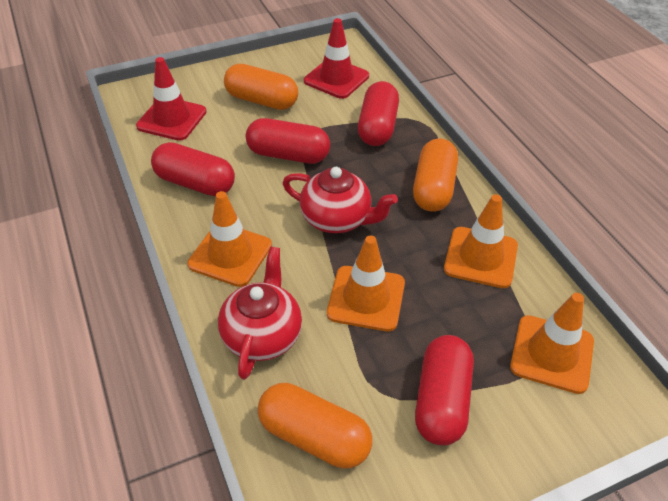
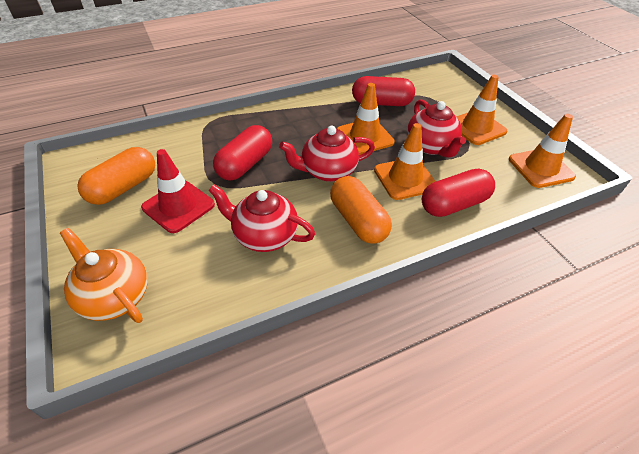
orange capsule: [224,64,298,110] [258,383,372,468] [413,138,458,212] = 3 -> [77,147,155,205] [330,176,392,244] = 2
orange teapot: none = 0 -> [60,228,148,323] = 1
red capsule: [151,142,235,196] [246,118,330,164] [358,81,399,146] [415,335,474,445] = 4 -> [213,125,272,180] [352,76,415,106] [422,168,495,217] = 3
red teapot: [218,247,302,380] [283,167,398,233] = 2 -> [208,184,315,252] [279,126,375,182] [407,100,466,158] = 3
red traffic cone: [136,57,206,141] [304,18,369,99] = 2 -> [141,149,215,233] = 1

